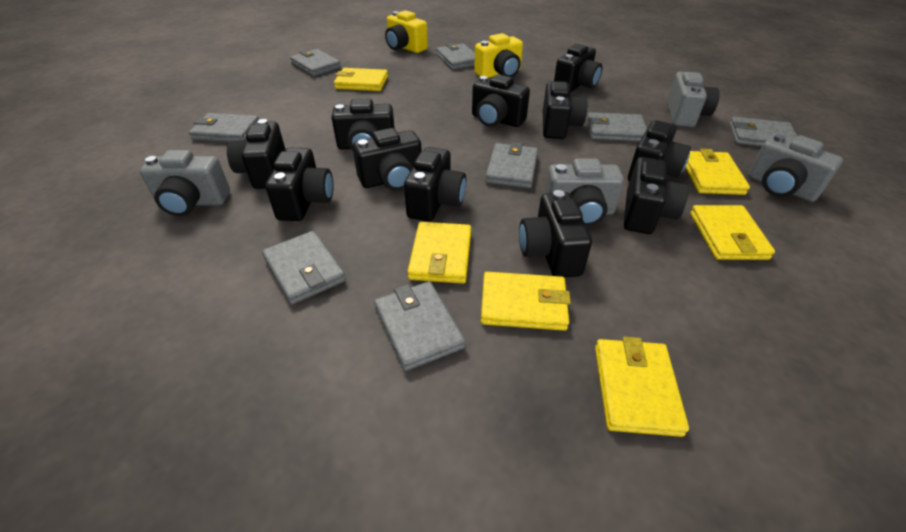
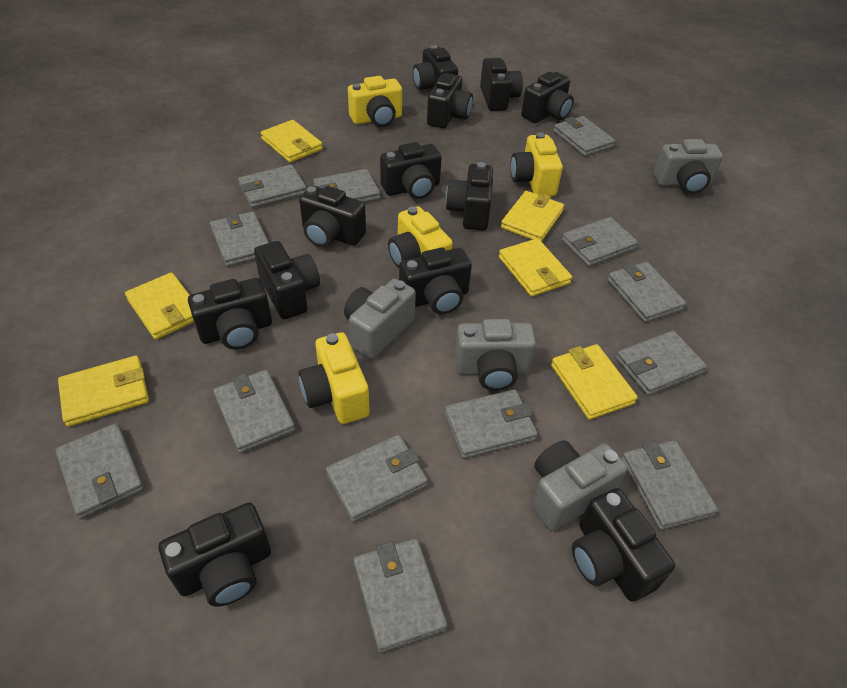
black camera: [227,119,286,189] [265,148,333,221] [331,99,395,151] [352,128,422,191] [404,147,466,222] [472,74,530,127] [519,190,592,277] [543,81,588,139] [554,44,602,93] [624,157,688,234] [628,120,691,181] = 11 -> [159,502,271,607] [188,278,272,350] [254,241,320,319] [299,186,366,247] [380,142,442,199] [399,248,472,314] [413,45,458,90] [427,73,473,128] [445,162,493,231] [480,58,523,111] [521,72,574,123] [572,488,675,602] = 12
grey wallet: [189,113,259,142] [262,231,346,305] [290,49,341,77] [374,281,466,371] [436,43,475,70] [485,142,538,188] [587,112,647,142] [729,117,797,147] = 8 -> [55,423,144,519] [210,211,269,267] [213,370,295,453] [238,165,307,208] [313,169,380,203] [326,435,428,522] [353,538,448,653] [444,389,538,459] [553,116,616,157] [562,217,638,267] [607,262,686,323] [616,331,707,396] [621,440,718,530] = 13
yellow camera: [385,10,428,53] [474,33,523,78] = 2 -> [298,332,370,424] [348,76,402,127] [388,206,453,268] [510,132,563,196] = 4

